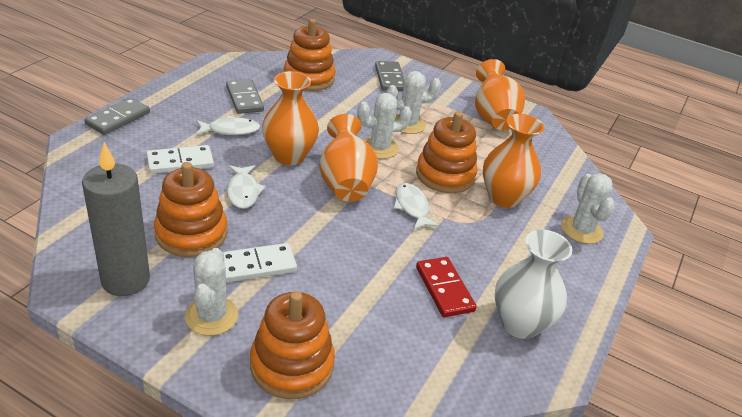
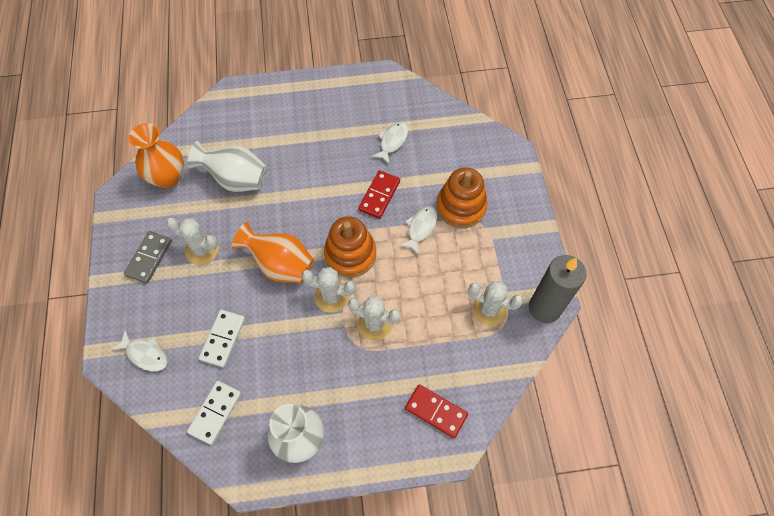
grey domino: [84,97,150,135] [226,79,264,114] [375,61,405,91] = 3 -> [124,231,172,284] = 1
orange stacking toy: [154,162,227,257] [250,291,335,399] [284,19,335,91] [416,111,478,193] = 4 -> [324,216,376,278] [436,167,488,228] = 2
orange vase: [262,71,319,165] [319,114,378,202] [475,59,525,130] [483,114,544,208] = 4 -> [129,123,184,188] [232,222,314,283] = 2
red domino: [416,257,477,317] = 1 -> [358,170,400,219] [405,384,468,438] = 2
white vase: [495,230,572,339] = 1 -> [188,141,267,192] [267,404,324,463] = 2

